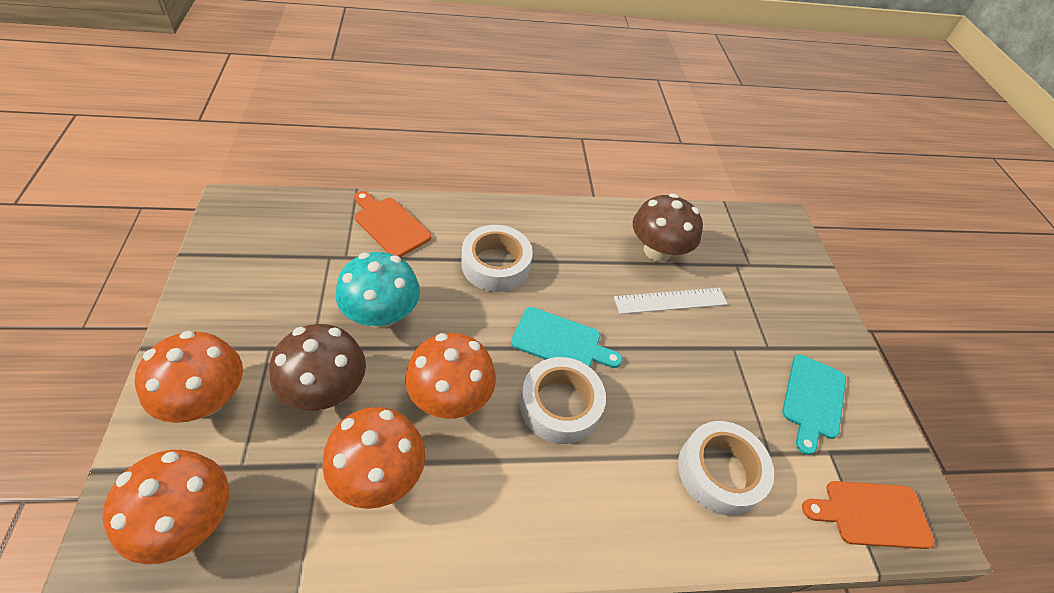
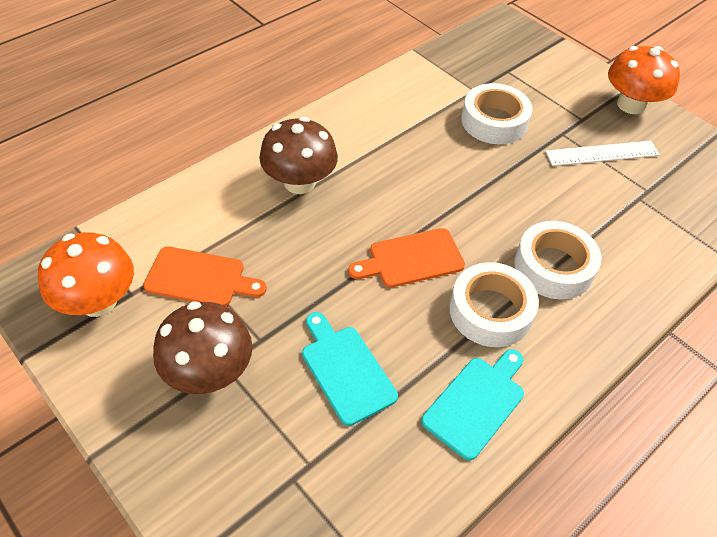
orange mushroom: [102,450,229,564] [135,331,243,423] [322,407,426,509] [405,333,496,419] = 4 -> [38,232,134,317] [608,46,680,114] = 2
turquoise mushroom: [336,252,420,329] = 1 -> none = 0

